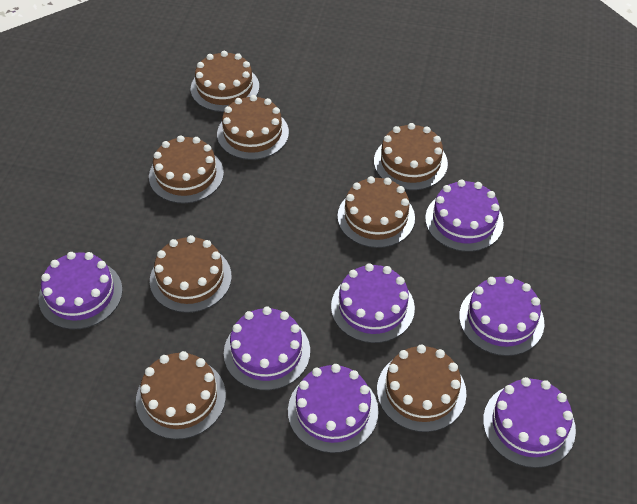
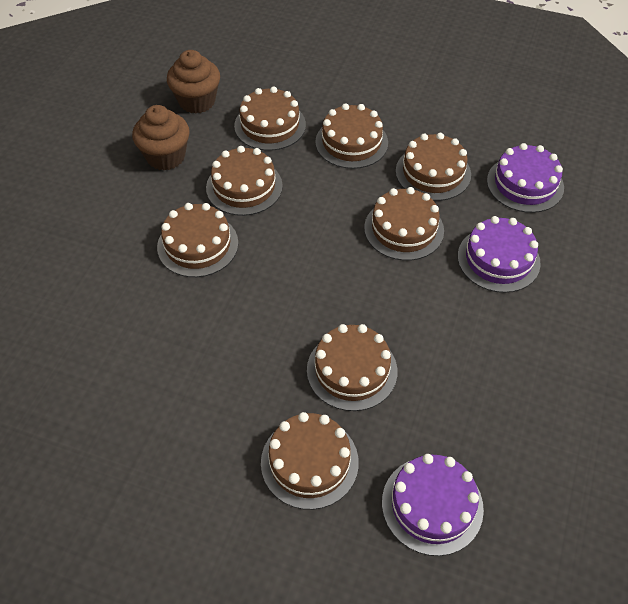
brown cupcake: none = 0 -> [132,105,190,170] [167,50,220,114] = 2
purple cake: [39,252,123,329] [224,307,310,390] [288,364,378,453] [331,263,415,343] [425,180,504,252] [459,276,544,356] [483,377,576,468] = 7 -> [382,454,484,556] [458,216,541,293] [487,143,564,213] = 3

